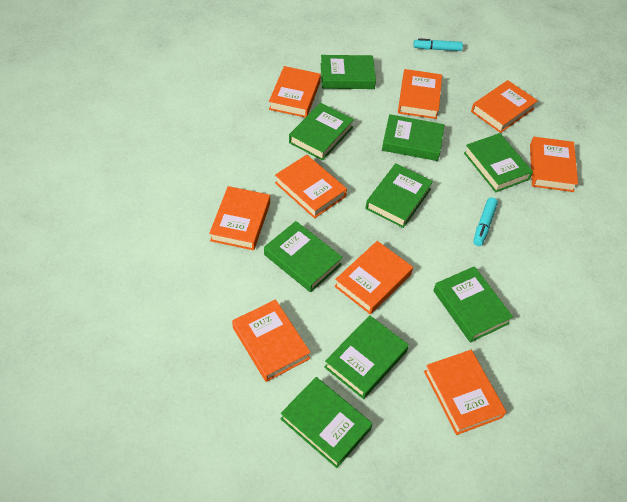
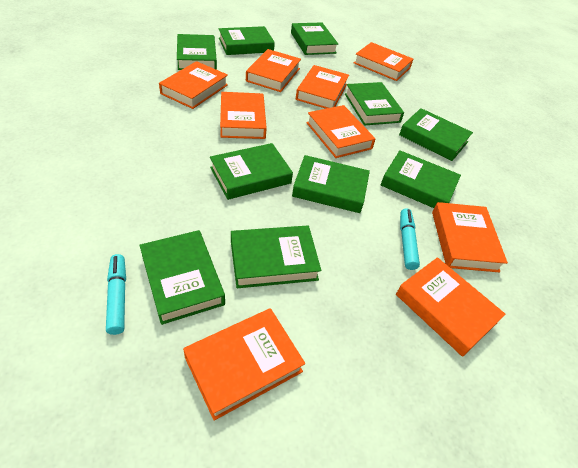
green book: [264,221,343,292] [281,377,373,468] [289,103,354,161] [321,55,376,89] [324,315,409,399] [366,164,433,228] [382,114,444,161] [433,266,513,343] [464,133,533,193] = 9 -> [140,230,225,325] [177,34,217,70] [210,143,293,200] [219,26,275,55] [231,225,321,288] [291,23,338,55] [292,155,370,213] [345,82,404,126] [381,150,461,208] [399,108,473,161] = 10

